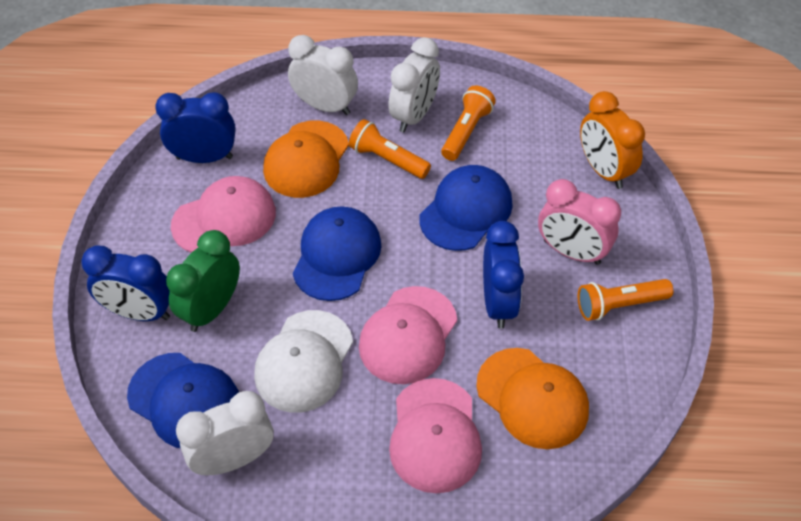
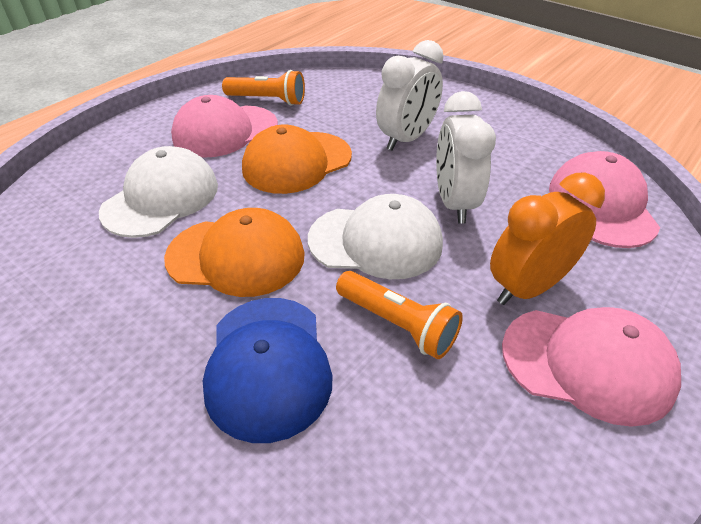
blue cap: [127,353,239,448] [293,206,382,301] [419,165,513,251] = 3 -> [203,298,332,443] = 1
blue clock: [81,245,170,321] [155,92,236,163] [483,221,524,329] = 3 -> none = 0
green clock: [166,230,240,332] = 1 -> none = 0
orange flashlight: [349,119,431,179] [441,85,496,161] [578,279,673,321] = 3 -> [222,70,305,106] [336,271,463,359] = 2
pink clock: [538,179,621,265] = 1 -> none = 0
white cap: [254,310,353,413] = 1 -> [99,146,218,238] [308,194,443,279] = 2
white clock: [176,391,274,475] [288,35,358,115] [388,37,440,133] = 3 -> [376,40,444,151] [436,91,496,224] = 2

